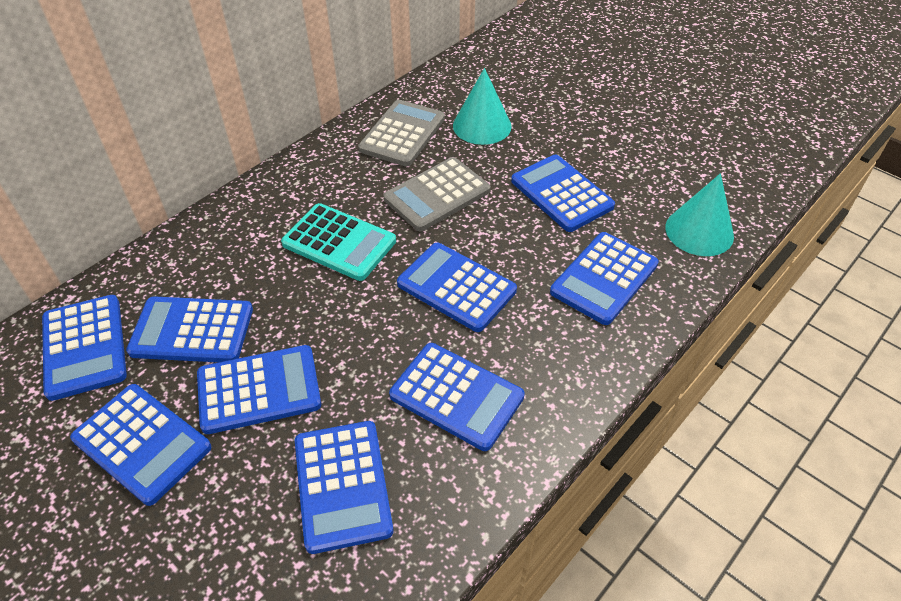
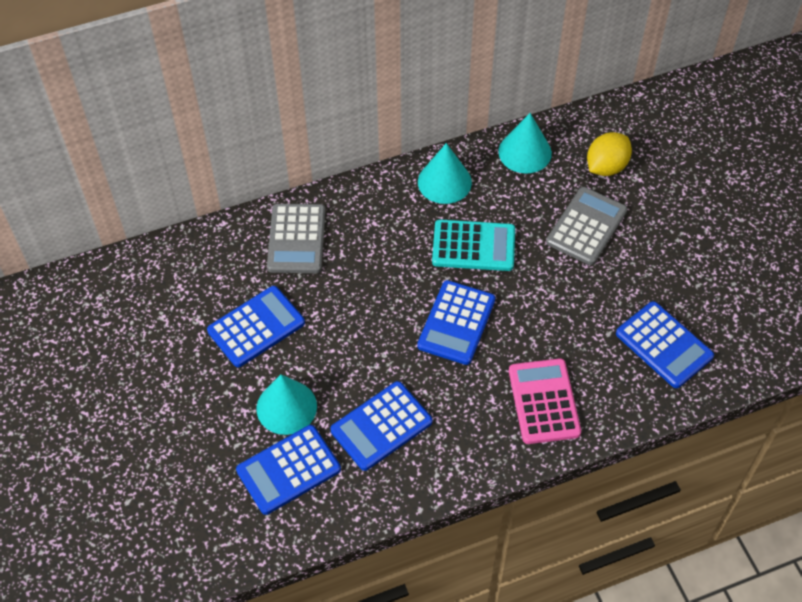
blue calculator: [42,295,127,401] [70,384,211,506] [126,296,253,362] [197,345,321,434] [295,421,393,554] [389,343,525,451] [397,243,517,332] [511,154,615,232] [550,232,659,325] = 9 -> [207,286,305,367] [236,425,341,515] [330,381,432,471] [417,280,495,365] [616,301,714,388] = 5
pink calculator: none = 0 -> [509,358,581,444] = 1
turquoise cone: [453,68,512,145] [665,173,734,256] = 2 -> [256,374,317,435] [418,143,472,204] [498,113,552,174] = 3
yellow lemon: none = 0 -> [587,132,632,176] = 1

